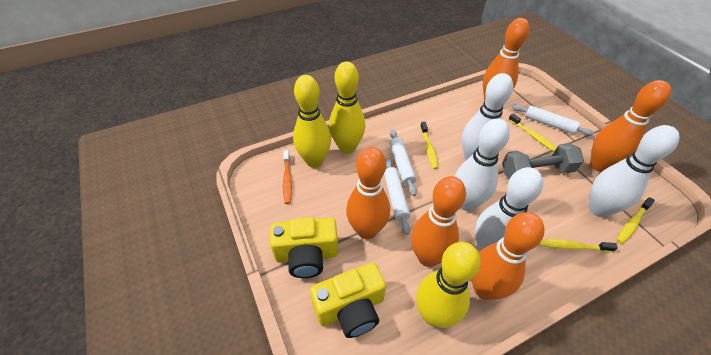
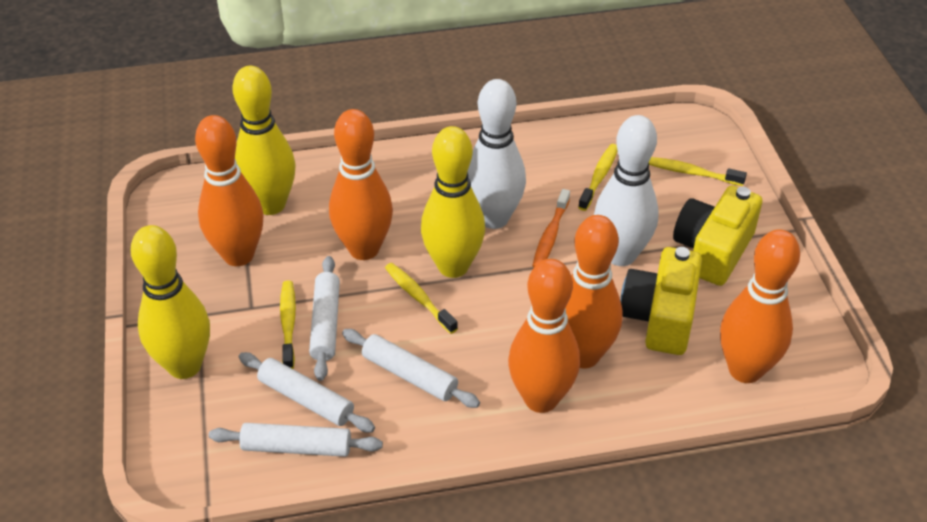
grey dumbbell: [502,143,584,178] = 1 -> none = 0
white bowling pin: [455,118,510,211] [462,73,513,161] [475,167,543,252] [588,125,679,217] = 4 -> [467,79,526,229] [594,115,659,266] = 2
white rolling pin: [384,158,410,235] [390,129,417,196] [512,104,594,136] = 3 -> [209,423,383,457] [239,352,375,432] [309,256,340,381] [342,329,480,408] = 4

